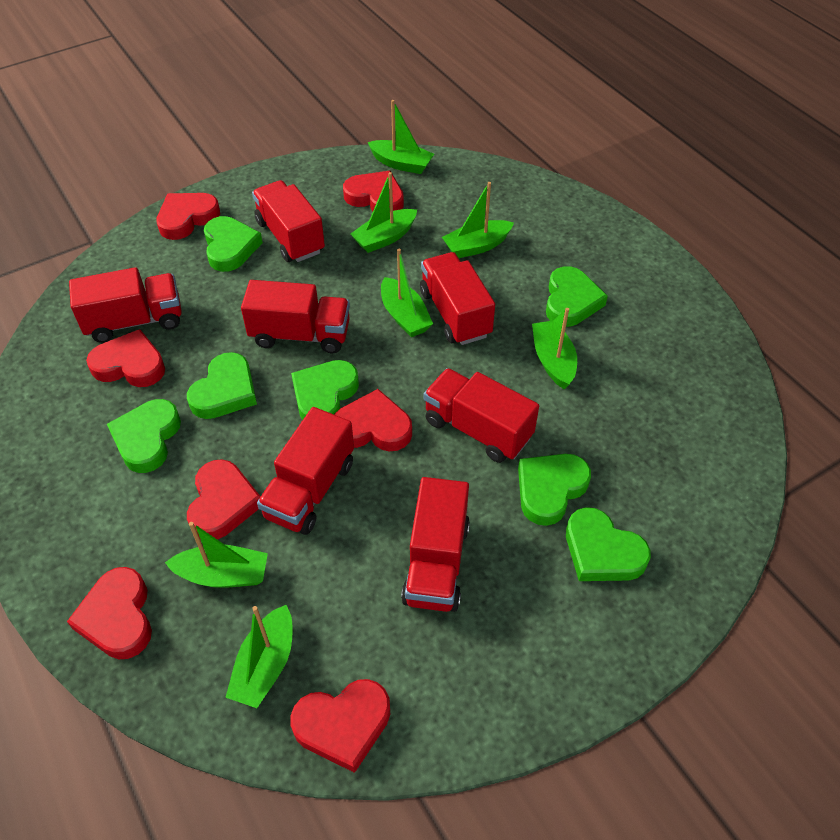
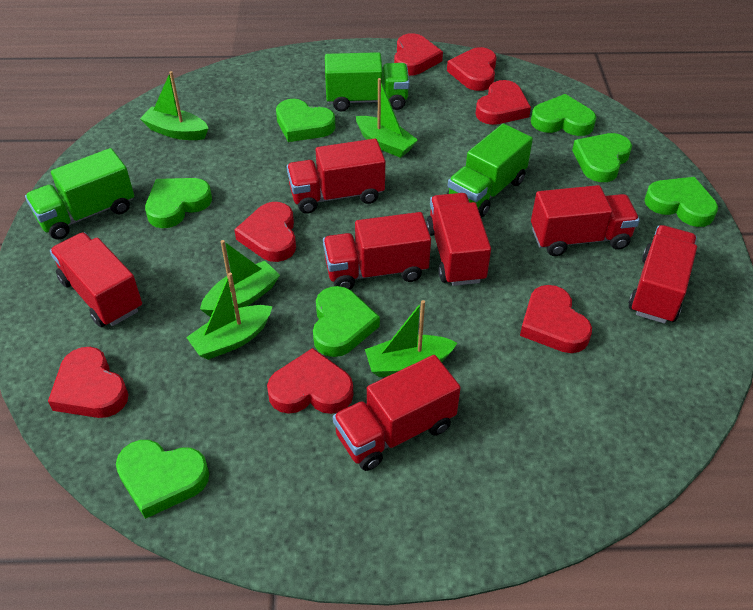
green boat: [165,522,268,588] [225,605,292,708] [351,172,417,253] [368,100,434,174] [381,249,433,337] [442,182,514,258] [532,308,577,389] = 7 -> [140,71,209,140] [186,273,273,360] [200,240,280,317] [356,78,418,158] [365,300,457,377] = 5
green truck: none = 0 -> [25,148,134,240] [325,52,410,111] [447,124,533,218] = 3

